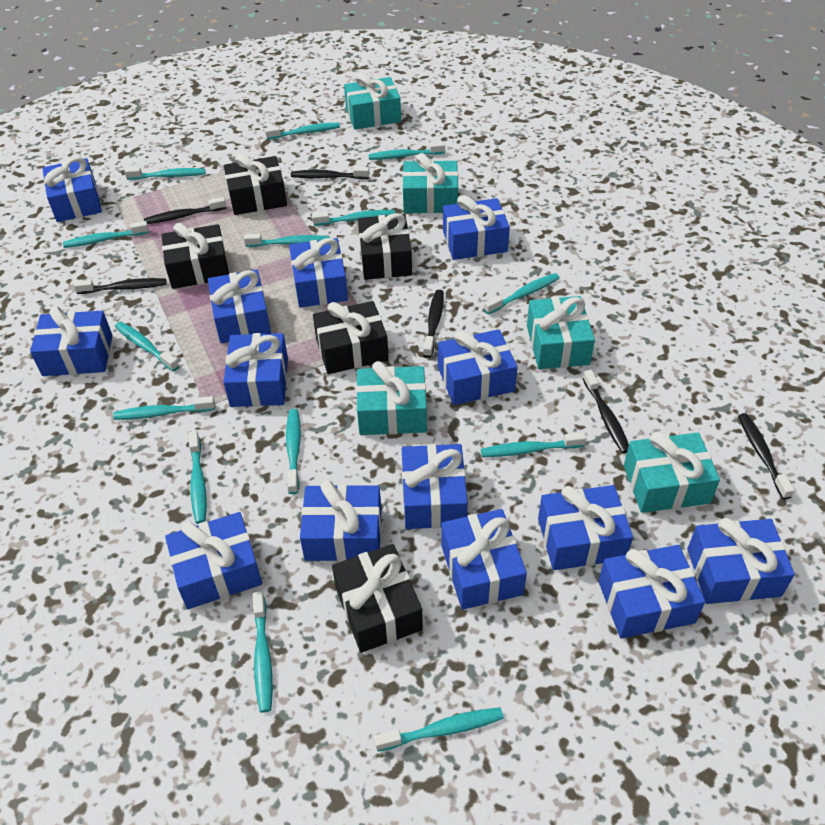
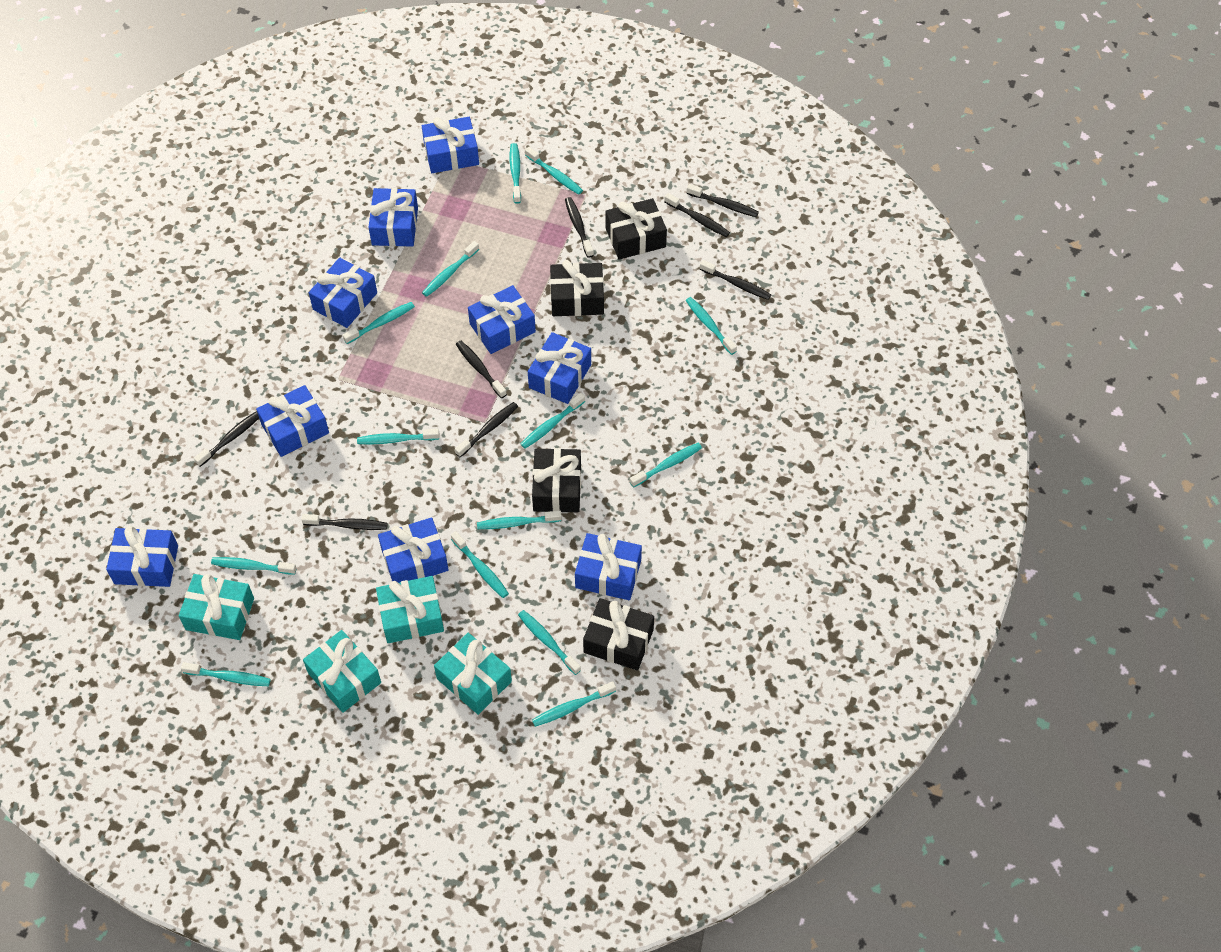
black gift: [161,223,229,289] [224,154,287,215] [313,301,389,374] [332,544,423,653] [358,213,412,280] = 5 -> [532,448,581,512] [550,260,604,316] [583,598,654,671] [606,198,667,260] = 4
black toothbrush: [74,278,167,294] [144,197,226,224] [291,167,369,179] [423,290,444,358] [583,370,629,453] [738,413,795,500] = 6 -> [194,411,259,467] [301,514,388,530] [455,402,518,457] [456,341,507,398] [565,197,594,258] [664,193,730,237] [686,184,759,217] [700,260,771,300] = 8
blue gift: [30,306,112,376] [42,157,102,222] [165,512,262,609] [208,269,271,343] [223,333,288,407] [289,238,348,308] [300,480,381,561] [402,444,468,529] [438,329,518,405] [441,509,527,610] [443,195,510,260] [538,485,633,570] [598,545,705,639] [687,518,795,604] = 14 -> [106,526,178,587] [256,385,329,457] [309,258,377,328] [368,188,418,247] [378,517,449,583] [422,117,479,173] [468,285,536,354] [528,332,591,404] [575,533,642,600] = 9
turquoise gift: [344,73,401,130] [356,361,427,435] [402,153,458,213] [527,296,595,369] [624,432,720,513] = 5 -> [179,574,254,640] [303,630,381,713] [376,576,444,643] [434,633,512,715] = 4

